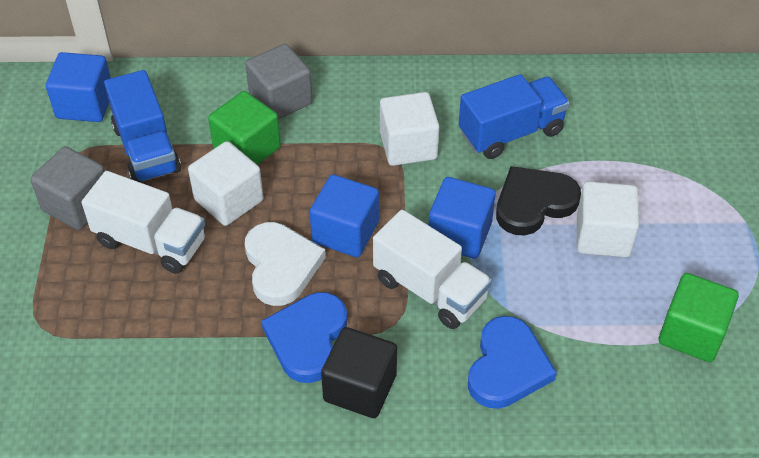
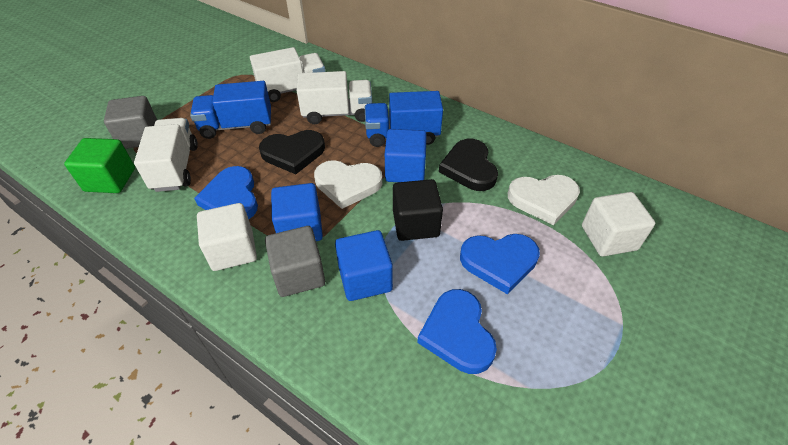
black heart: [496,166,581,236] = 1 -> [259,130,325,174] [439,139,498,191] = 2
blue heart: [262,292,347,383] [468,316,557,409] = 2 -> [194,166,258,219] [417,289,497,374] [460,234,540,294] = 3
green cube: [208,91,281,165] [659,273,739,362] = 2 -> [64,138,135,193] = 1
white cube: [188,141,264,226] [380,92,439,166] [577,181,639,257] = 3 -> [197,203,257,271] [582,192,655,256] = 2
white heart: [245,222,326,306] = 1 -> [314,160,382,209] [508,175,580,225] = 2
white truck: [81,171,205,274] [373,210,492,329] = 2 -> [134,118,198,192] [250,47,326,102] [297,71,372,124] = 3

